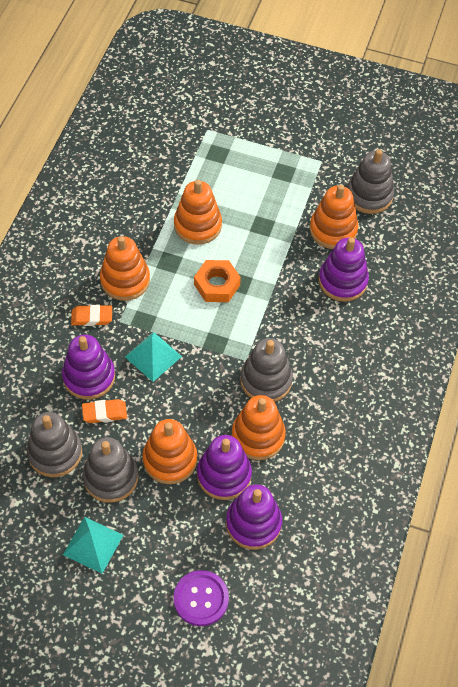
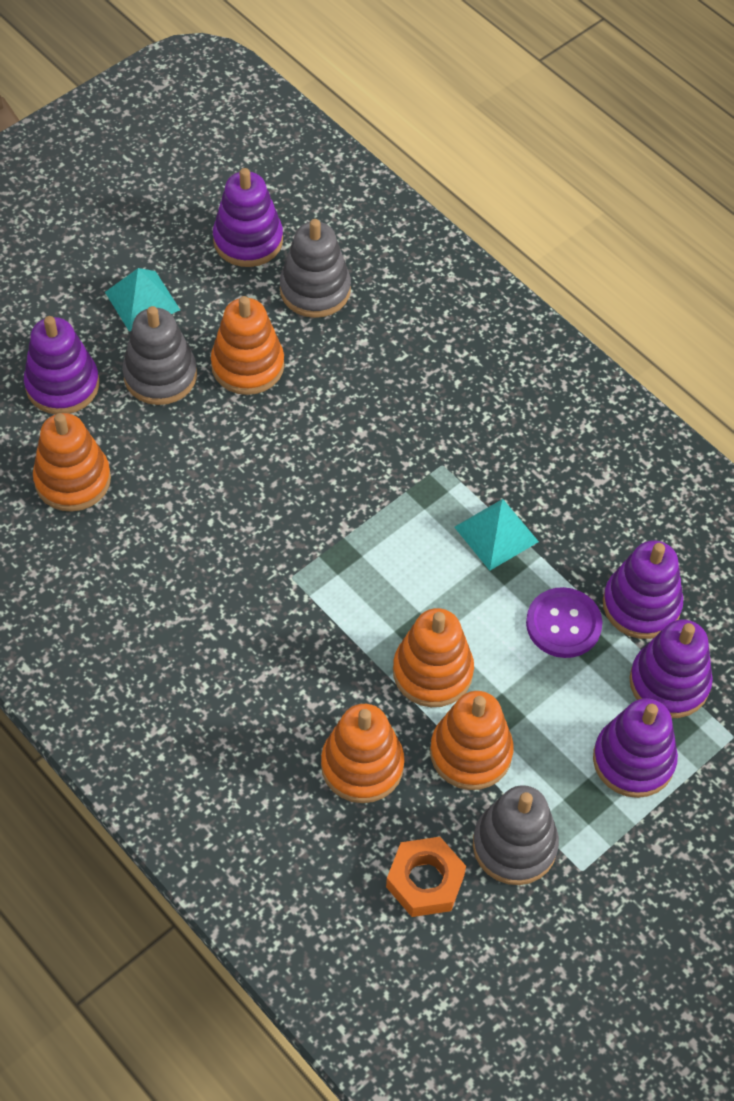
grey stacking toy: [27,412,82,477] [83,437,138,503] [240,338,293,402] [347,149,394,214] = 4 -> [122,306,197,405] [280,219,351,318] [473,785,559,885] = 3
orange eraser: [71,305,112,326] [82,399,127,423] = 2 -> none = 0
purple stacking toy: [62,335,115,400] [197,435,252,500] [226,484,282,550] [319,237,369,302] = 4 -> [24,316,99,414] [213,168,283,267] [593,698,678,798] [603,540,683,639] [629,620,713,718] = 5

